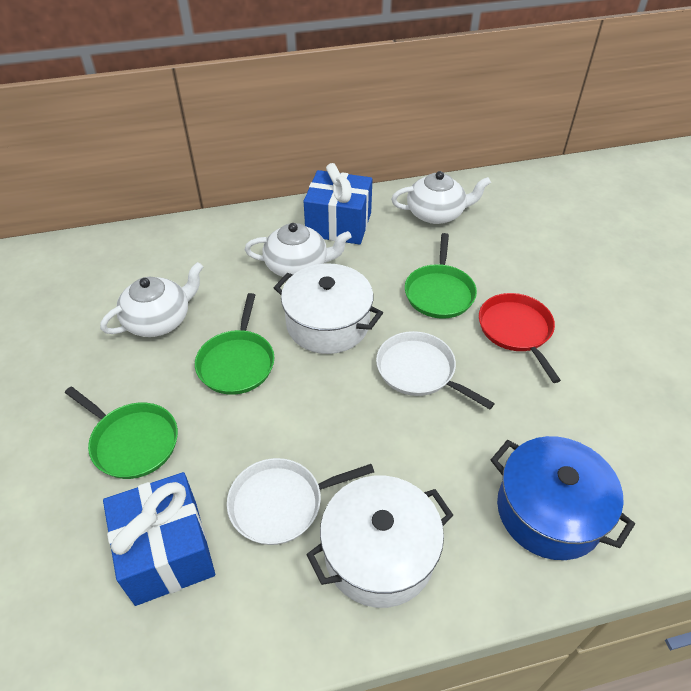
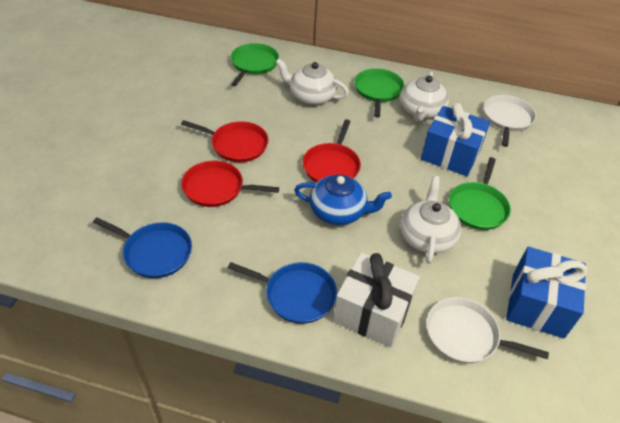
blue pan: none = 0 -> [93,217,192,278] [228,262,337,324] = 2
blue pot: [491,436,635,560] = 1 -> none = 0
blue teapot: none = 0 -> [294,175,392,225] = 1
red pan: [479,293,561,383] = 1 -> [181,120,269,162] [181,161,279,207] [303,119,361,182] = 3
white gift: none = 0 -> [333,252,420,348] = 1
white pot: [274,264,383,354] [306,476,453,608] = 2 -> none = 0

